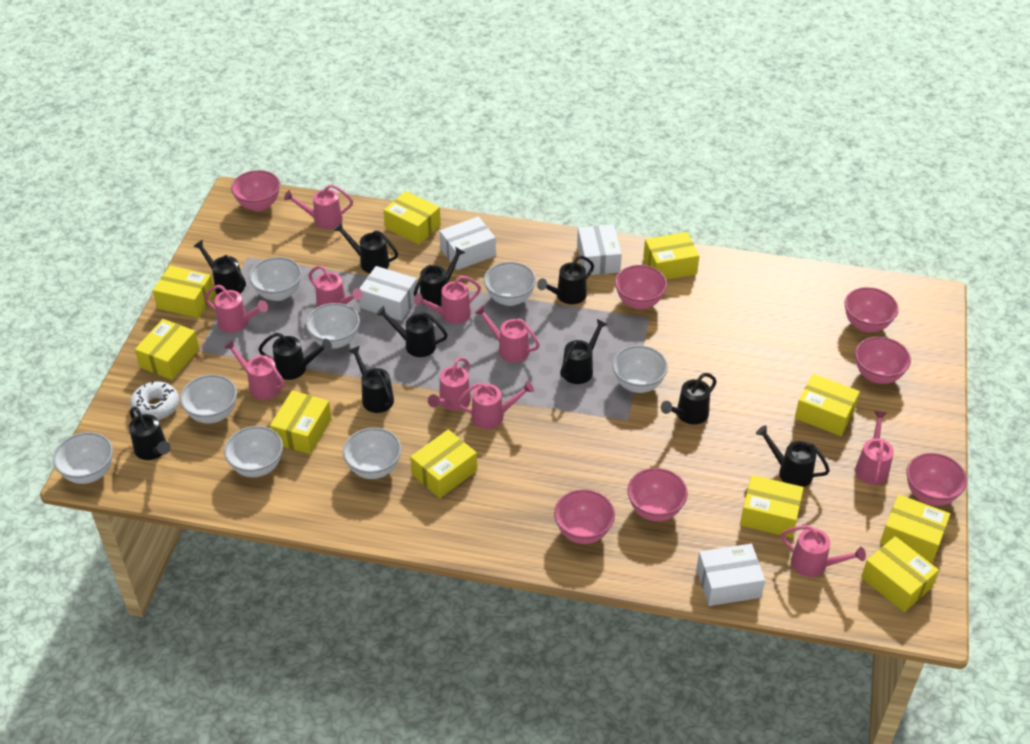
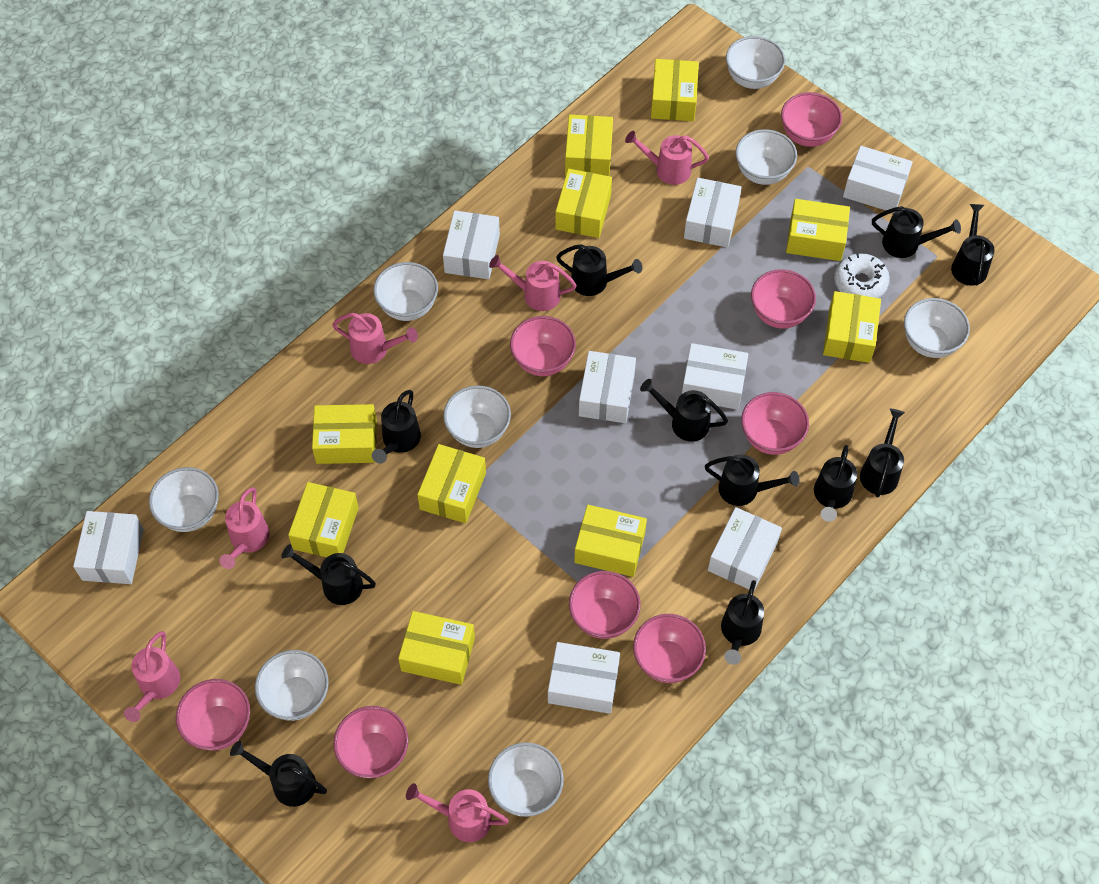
pink bowl: [231,170,280,211] [554,489,615,544] [615,265,667,309] [627,468,688,521] [844,287,899,332] [855,337,911,384] [907,453,967,506] = 7 -> [176,679,250,751] [333,706,409,778] [510,316,576,376] [569,571,641,639] [633,614,706,683] [741,392,809,455] [751,269,816,329] [781,92,842,147] = 8
pink watering can: [204,285,268,333] [224,340,285,400] [284,184,353,229] [308,265,363,307] [414,276,481,324] [428,357,471,411] [456,381,534,429] [475,305,540,363] [781,525,866,577] [855,411,894,485] = 10 -> [124,631,180,722] [219,487,270,569] [332,313,418,364] [406,783,509,842] [489,255,577,311] [625,131,709,185] = 6
white box: [359,266,418,321] [439,217,496,270] [577,225,622,275] [696,544,765,606] = 4 -> [73,511,144,584] [443,210,500,279] [548,642,620,714] [579,351,636,423] [682,343,748,410] [684,178,742,248] [708,507,782,591] [843,146,913,213] = 8

